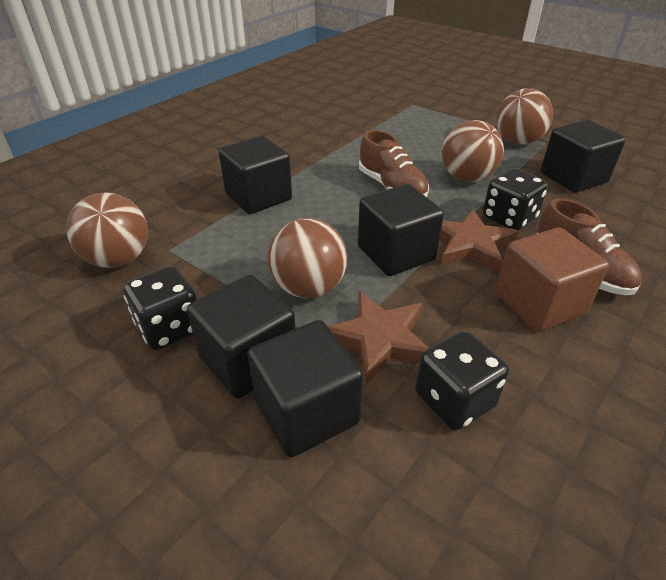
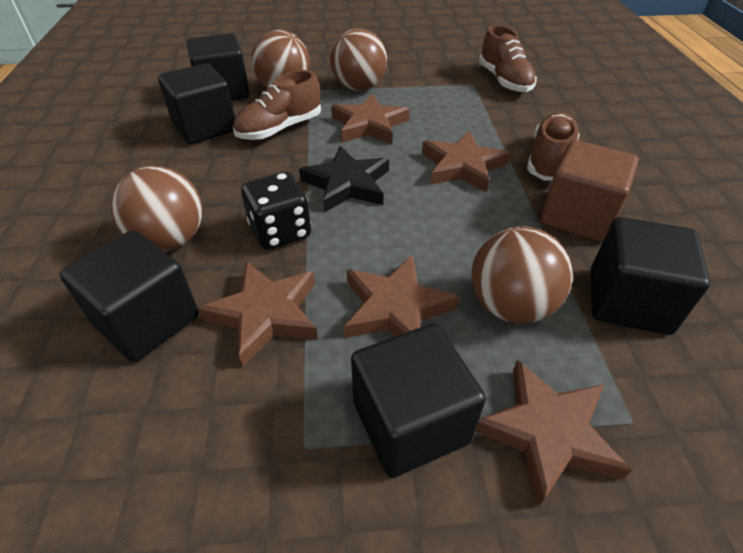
black dice: [123,266,197,350] [415,331,509,431] [483,168,548,231] = 3 -> [241,172,311,250] = 1
black star: none = 0 -> [299,146,389,212] = 1
brown shoe: [359,130,429,197] [537,198,642,295] = 2 -> [233,70,321,140] [479,25,537,92] [527,112,580,181] = 3
brown star: [328,292,429,384] [439,209,519,273] = 2 -> [198,262,318,366] [331,94,410,145] [344,255,460,338] [422,131,510,193] [475,360,632,507] = 5

